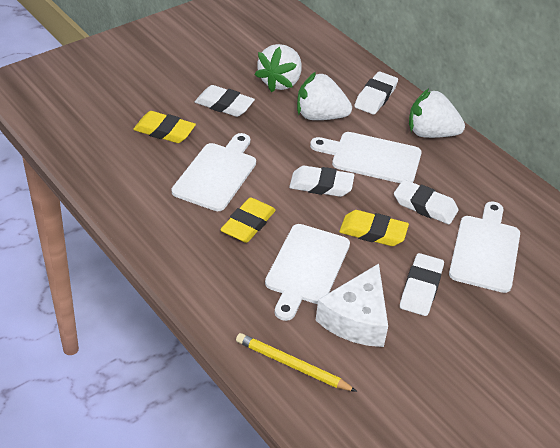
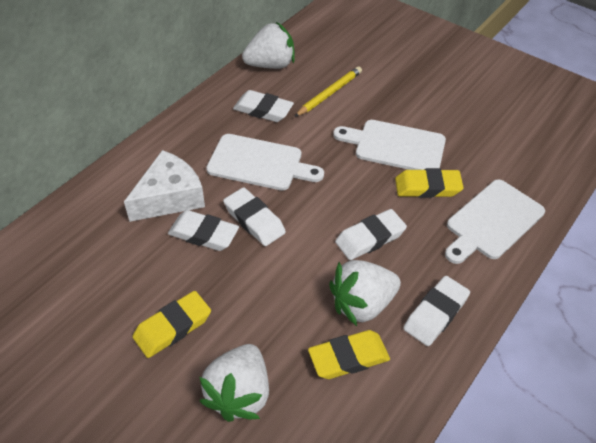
white cutting board: [172,133,256,211] [265,224,350,321] [310,132,422,183] [449,201,520,293] = 4 -> [206,134,324,190] [333,120,446,170] [445,179,545,264] = 3

